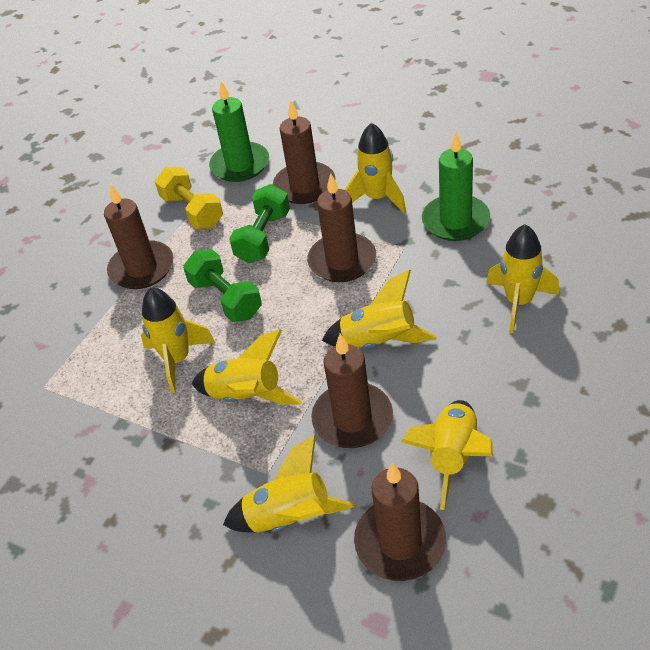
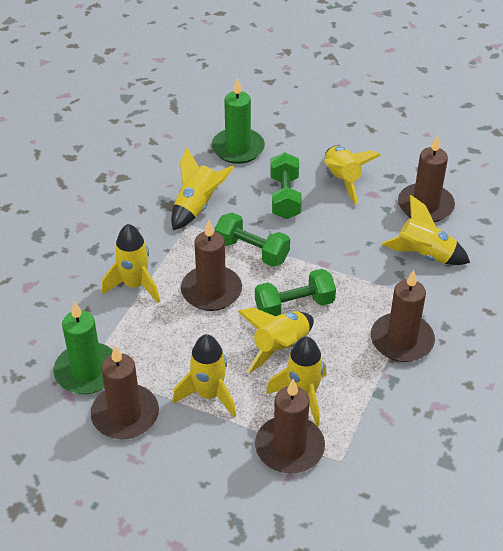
green dumbbell: [183,249,262,322] [229,184,290,263] = 2 -> [215,213,290,267] [255,269,336,316] [270,152,302,219] = 3
yellow dumbbell: [155,167,223,229] = 1 -> none = 0

